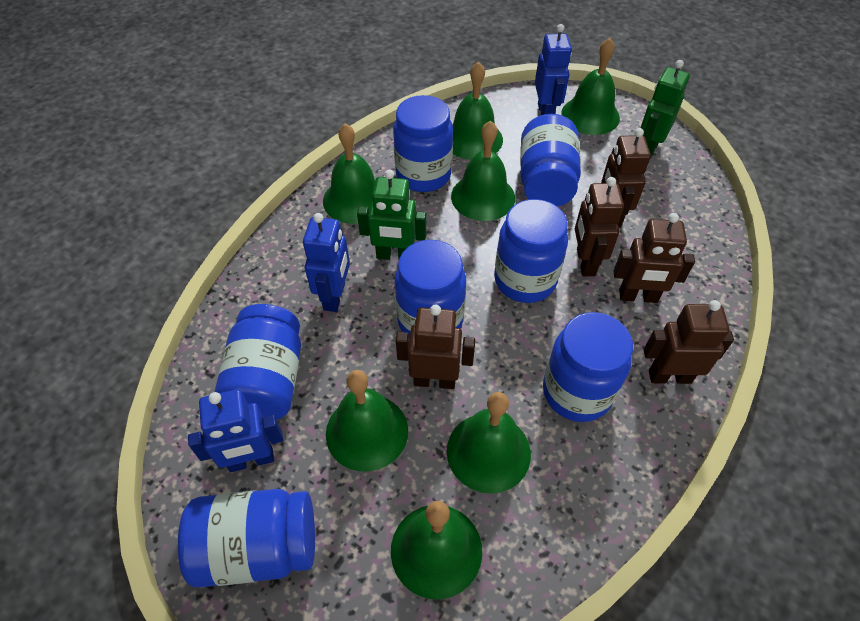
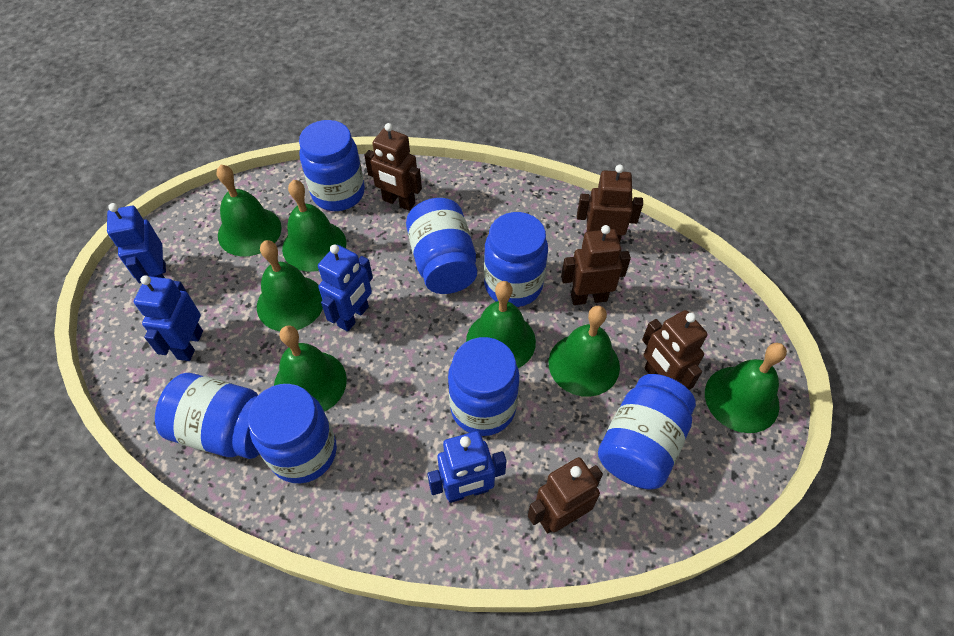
blue robot: [188,389,283,472] [303,213,350,312] [535,24,572,115] = 3 -> [107,203,166,283] [134,275,203,361] [318,245,373,332] [427,431,507,503] = 4
green robot: [357,170,426,260] [641,60,690,159] = 2 -> none = 0

